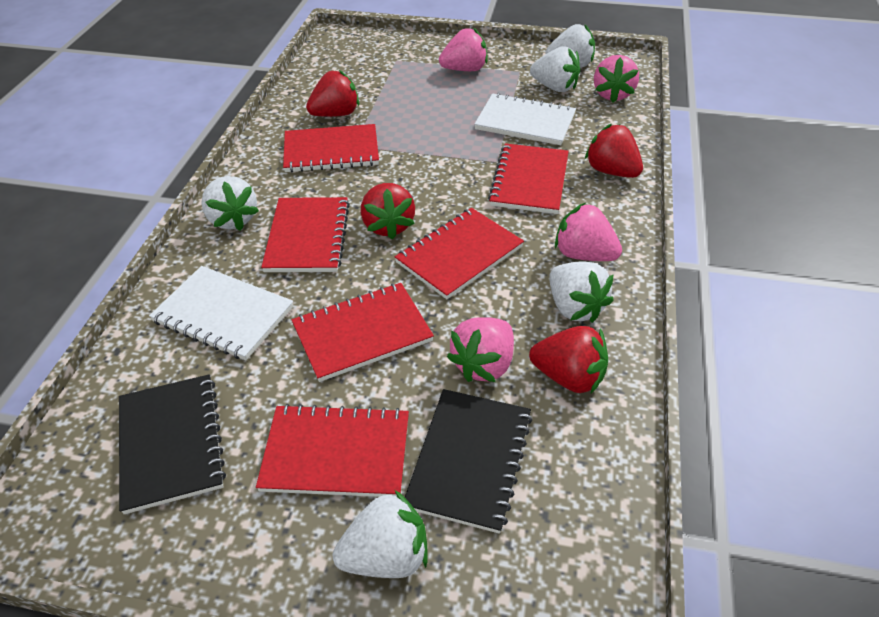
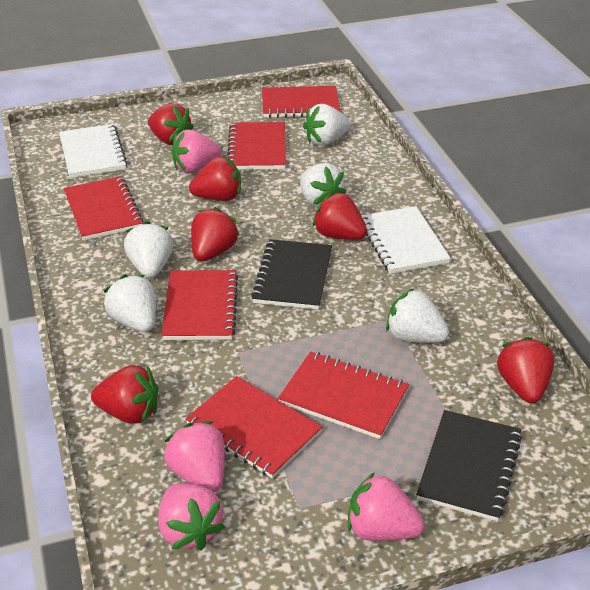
red strawberry: [306,70,359,117] [361,183,415,240] [529,326,608,394] [585,124,643,178] = 4 -> [91,365,159,424] [148,103,194,145] [189,157,241,201] [191,207,239,261] [313,192,367,240] [497,337,555,403] = 6

